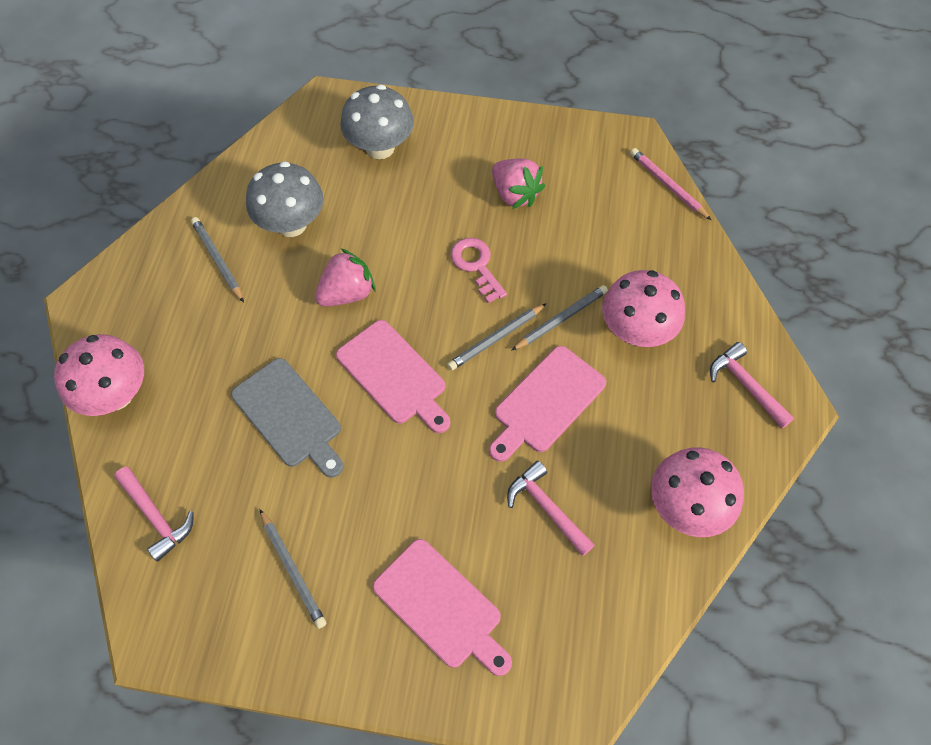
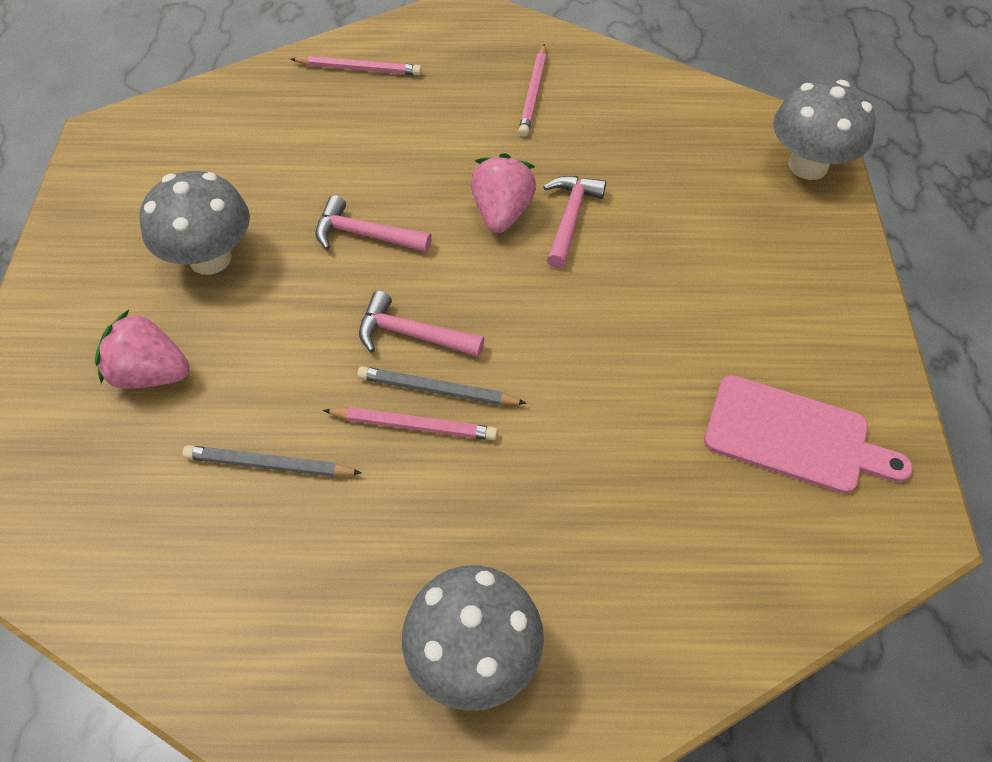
grey cutting board: [231,358,343,478] = 1 -> none = 0
grey mushroom: [246,161,324,237] [340,85,414,159] = 2 -> [139,171,250,275] [402,565,544,711] [773,80,876,180] = 3
grey pencil: [191,217,244,303] [260,509,326,629] [447,303,547,370] [511,285,608,351] = 4 -> [183,445,362,477] [357,366,527,405] = 2
pink cutting board: [336,320,450,433] [373,539,512,676] [489,346,606,462] = 3 -> [704,375,913,494] = 1
pink key: [450,238,507,303] = 1 -> none = 0
pink mushroom: [54,334,144,416] [602,270,685,347] [651,447,744,537] = 3 -> none = 0
pink pencil: [630,148,711,220] = 1 -> [290,56,422,75] [323,407,498,440] [518,44,546,136] = 3

